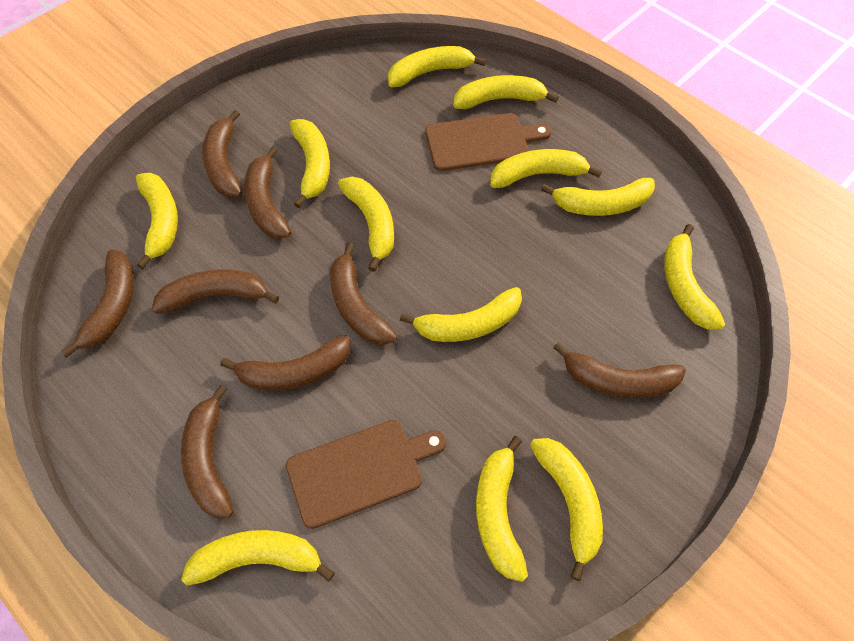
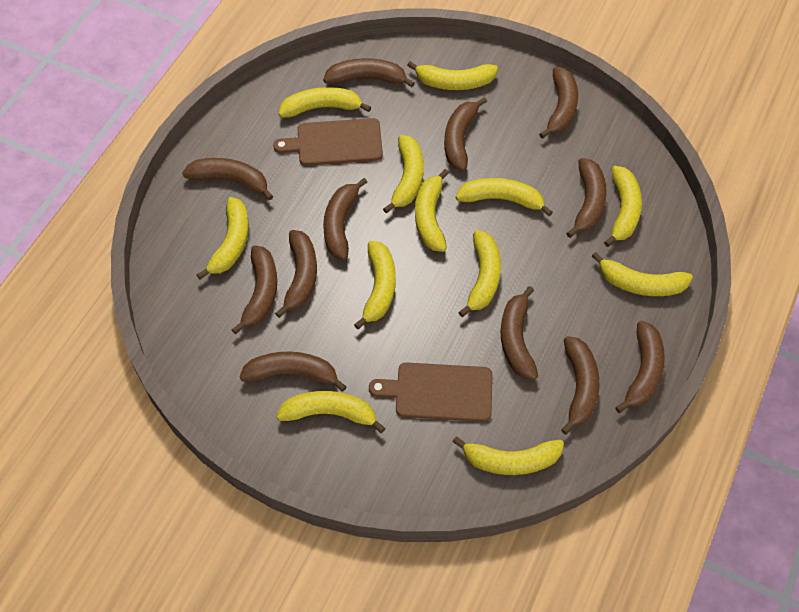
brown banana: [61,249,134,357] [152,269,279,314] [181,385,234,518] [202,110,243,197] [220,335,351,390] [244,146,291,239] [330,242,397,345] [553,342,686,398] = 8 -> [182,158,273,201] [232,245,277,334] [239,352,347,392] [275,230,317,318] [323,58,415,87] [323,178,368,260] [444,97,487,171] [501,286,538,380] [539,67,578,139] [561,336,599,435] [566,158,607,238] [615,321,665,413] = 12

